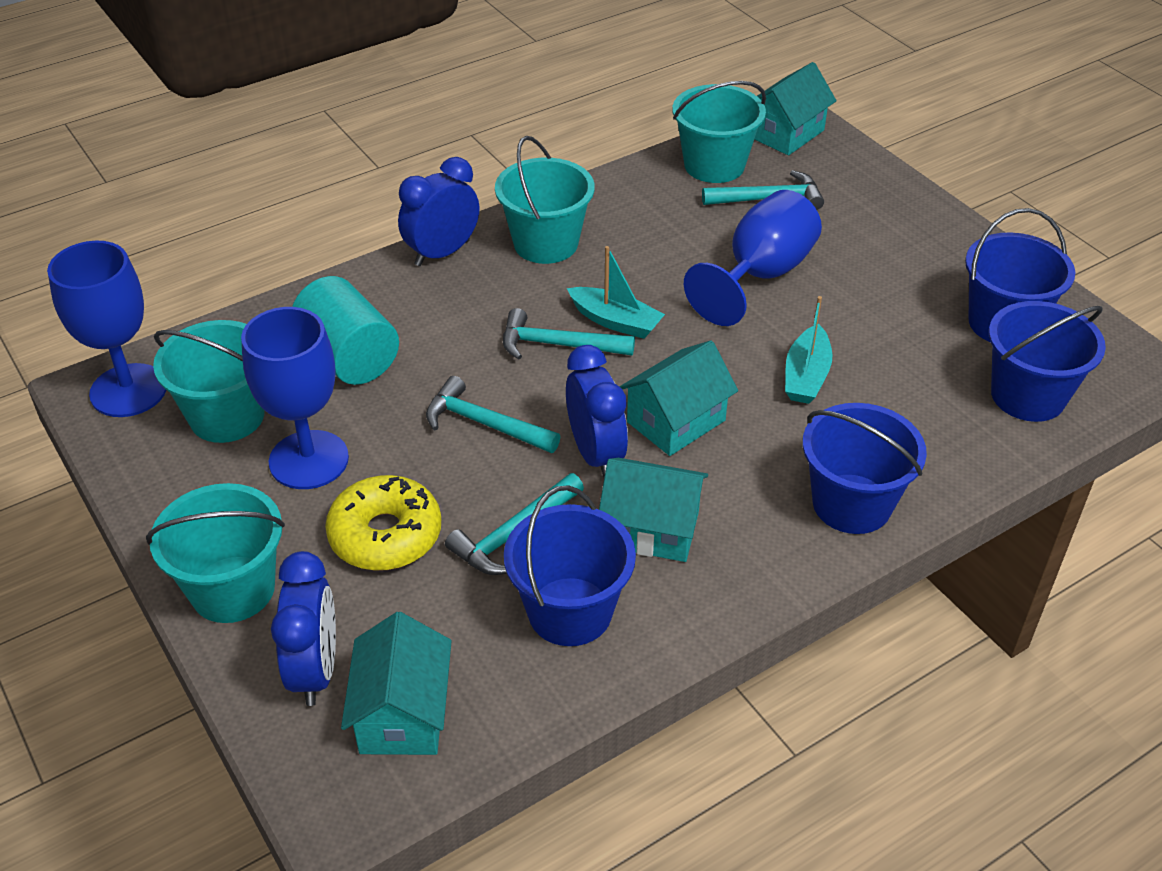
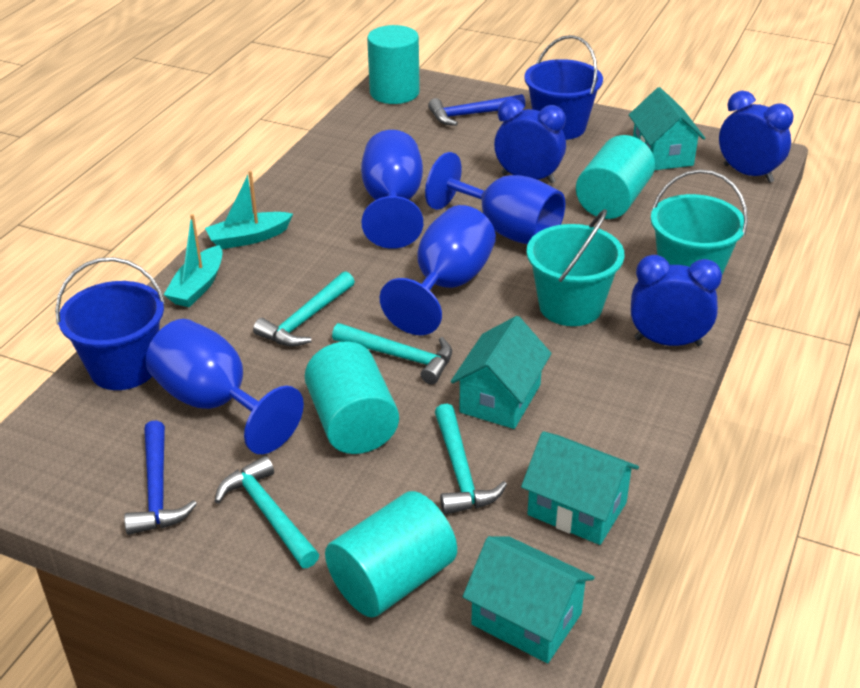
blue bucket: [504,485,636,646] [802,403,927,534] [965,208,1075,342] [989,301,1106,422] = 4 -> [55,257,165,390] [524,35,603,140] = 2
blue goblet: [47,241,166,417] [241,307,349,489] [684,190,822,326] = 3 -> [146,319,304,454] [361,130,423,249] [380,205,496,335] [425,152,565,244] = 4
blue hammer: none = 0 -> [124,420,197,535] [428,94,525,126] = 2
turquoise bucket: [146,483,285,623] [153,320,265,443] [495,136,594,264] [672,81,766,183] = 4 -> [527,209,624,326] [651,169,748,275] = 2
turquoise cylinder: [292,276,399,385] = 1 -> [305,341,399,454] [325,491,457,617] [367,25,420,104] [576,135,655,219] = 4
yellow donut: [325,475,441,571] = 1 -> none = 0

